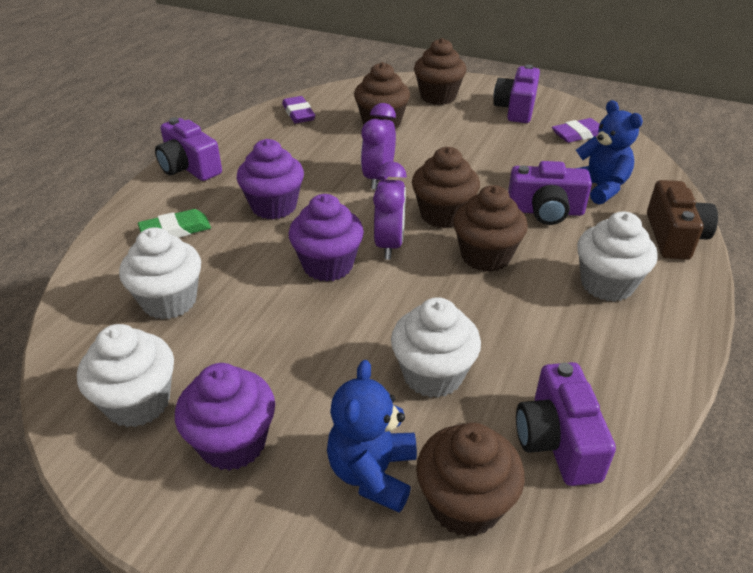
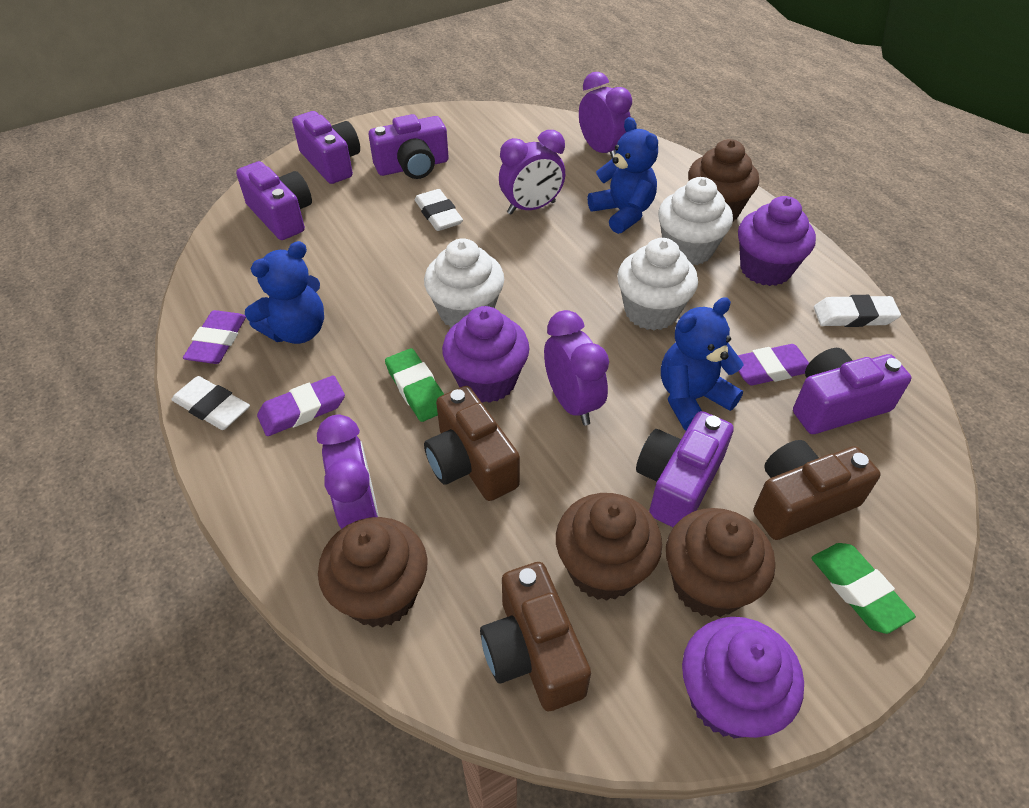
blue teddy bear: [327,360,417,513] [576,100,643,205] = 2 -> [245,241,324,344] [588,117,658,234] [661,297,744,431] = 3
brown camera: [647,180,718,260] = 1 -> [424,386,520,501] [480,562,591,711] [753,440,880,540] = 3
brown cupcake: [354,62,410,129] [412,147,480,228] [414,38,466,105] [416,422,525,537] [453,185,528,272] = 5 -> [318,517,428,628] [556,493,662,601] [666,508,775,617] [688,139,759,222] = 4
green eraser: [138,209,211,238] = 1 -> [385,348,444,422] [811,543,916,634] = 2
purple camera: [155,117,222,181] [493,65,540,123] [508,161,592,225] [516,362,616,486] = 4 -> [236,161,312,240] [292,111,360,184] [369,114,449,179] [636,411,734,527] [793,348,911,434] = 5
purple clock: [361,103,396,190] [373,161,407,260] = 2 -> [317,415,378,529] [499,130,565,215] [544,310,609,425] [579,72,632,159] = 4
purple eraser: [282,96,315,123] [552,118,600,143] = 2 -> [183,310,246,364] [257,375,345,436] [738,344,809,385] = 3
white cupcake: [77,324,174,427] [119,227,201,319] [391,297,481,398] [577,211,658,302] = 4 -> [424,238,504,328] [617,238,698,330] [658,177,733,265] = 3
white eraser: none = 0 -> [171,376,250,430] [414,189,463,231] [814,295,901,327] = 3

